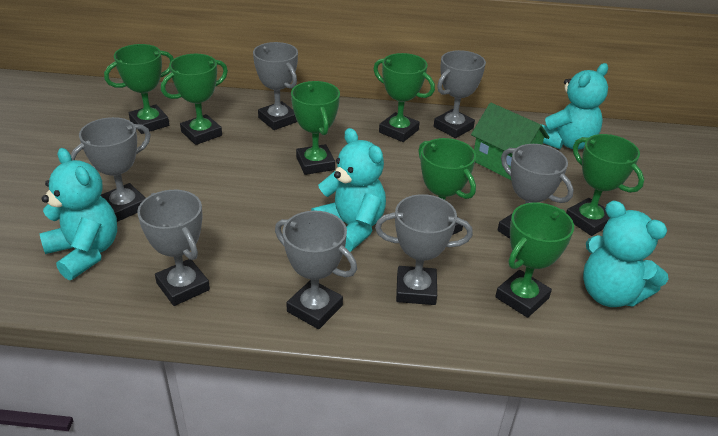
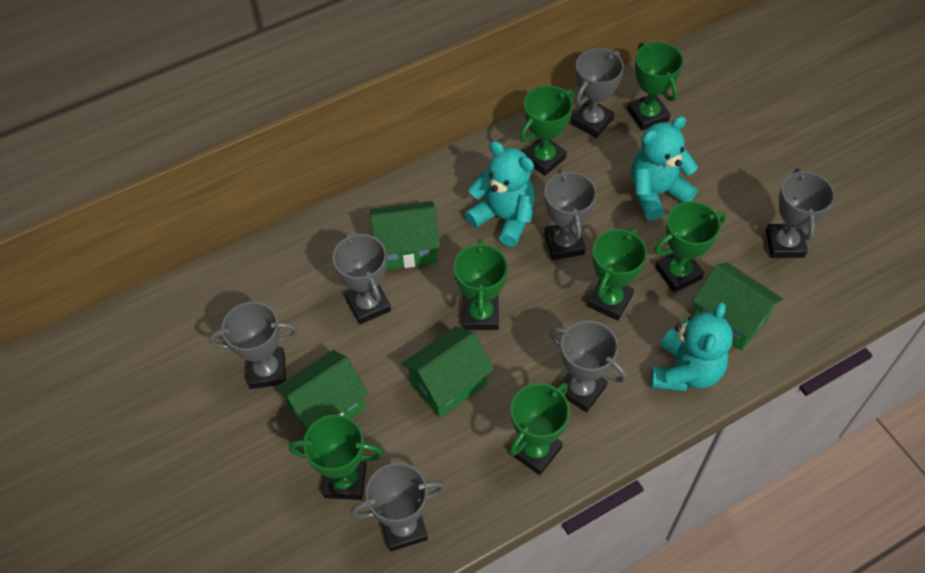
green house: [471,103,550,180] = 1 -> [275,350,369,432] [370,201,440,270] [401,326,494,418] [693,262,783,351] = 4
turquoise teddy bear: [40,148,117,280] [311,128,386,252] [541,63,608,150] [583,201,668,307] = 4 -> [465,141,535,247] [631,116,698,221] [651,302,733,391] = 3

